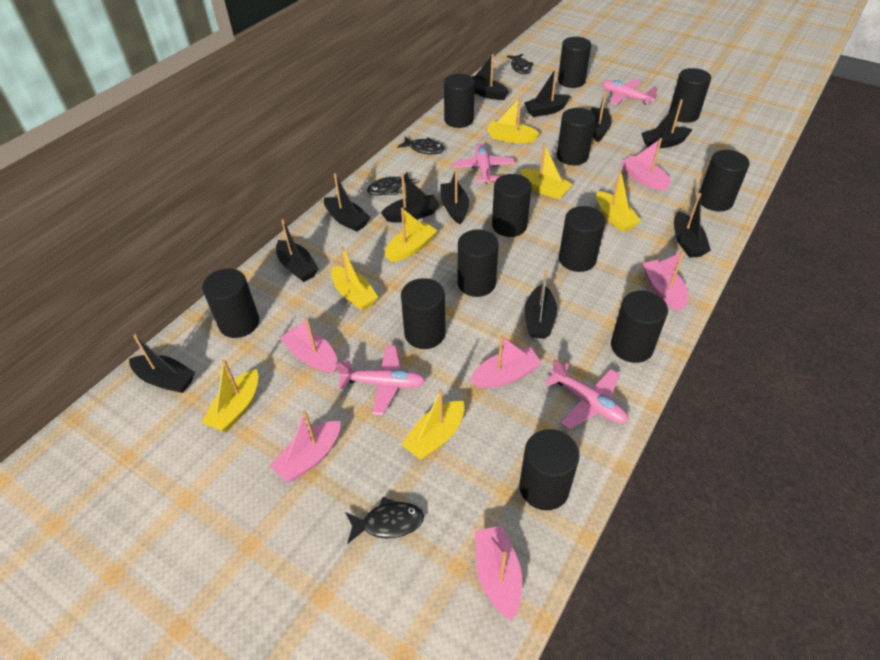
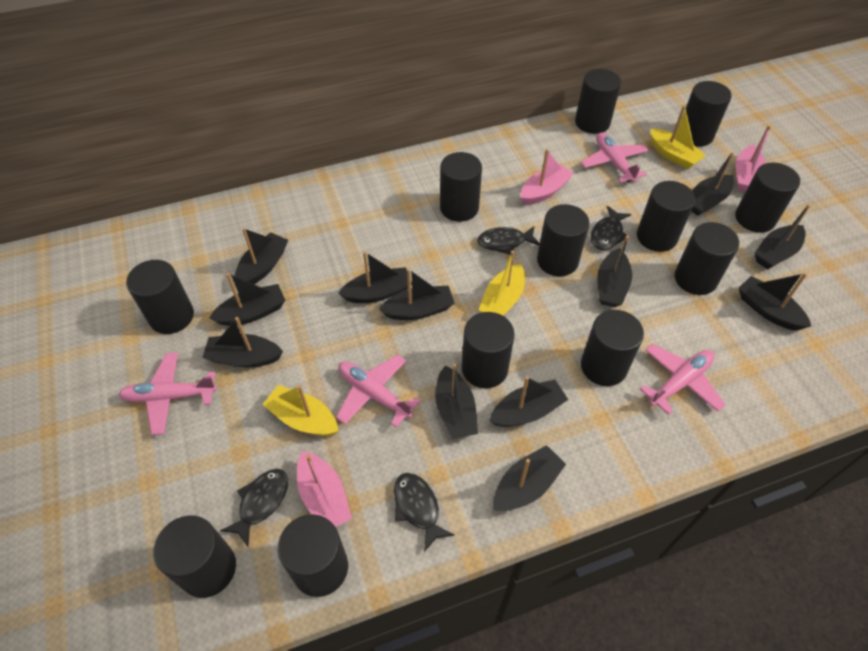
black boat: [129,334,195,393] [276,219,318,282] [324,173,370,232] [381,173,439,223] [440,168,469,224] [472,54,509,100] [524,68,570,117] [525,270,557,339] [591,90,612,142] [641,99,693,148] [674,193,711,258] = 11 -> [202,317,283,367] [209,273,285,326] [235,228,288,284] [338,251,412,303] [379,269,454,320] [435,364,478,439] [489,376,568,427] [493,445,566,511] [597,236,632,307] [691,152,734,216] [739,273,811,331] [755,204,810,269] = 12
pink boat: [270,410,341,482] [280,317,337,373] [470,335,542,388] [475,526,522,621] [621,138,671,191] [643,251,688,311] = 6 -> [297,451,352,527] [521,149,574,205] [736,125,771,192] = 3
yellow boat: [201,359,259,432] [331,247,378,311] [385,208,437,262] [402,389,464,460] [487,96,539,143] [520,143,573,199] [596,170,641,232] = 7 -> [262,385,338,436] [479,250,525,316] [650,105,706,170] = 3

